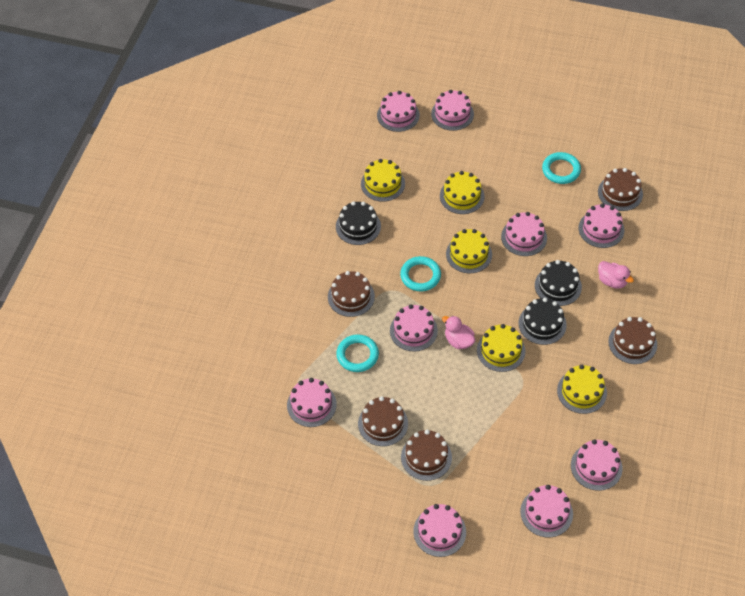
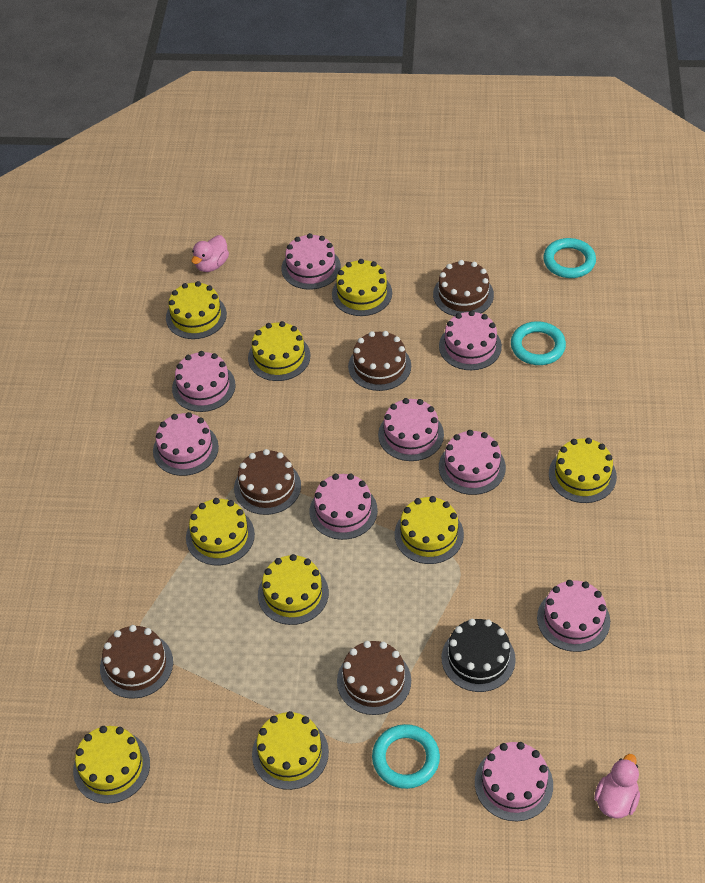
black cake: [336,201,381,245] [518,298,567,345] [535,260,582,306] = 3 -> [442,619,516,692] = 1
yellow cake: [361,159,405,202] [440,171,484,214] [446,229,492,273] [477,324,525,372] [557,365,607,414] = 5 -> [73,726,150,804] [166,281,227,339] [186,498,255,565] [248,321,310,381] [252,711,329,790] [258,554,329,625] [332,259,392,316] [395,496,464,564] [549,438,617,503] = 9

